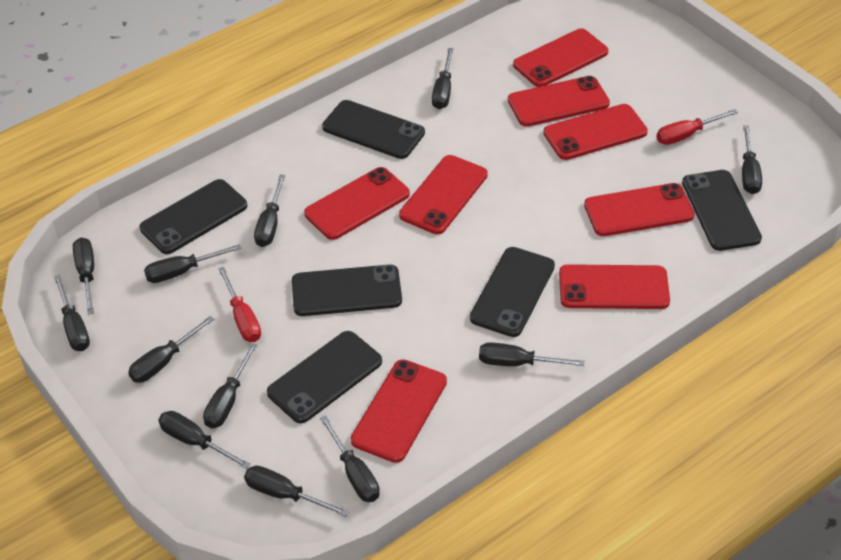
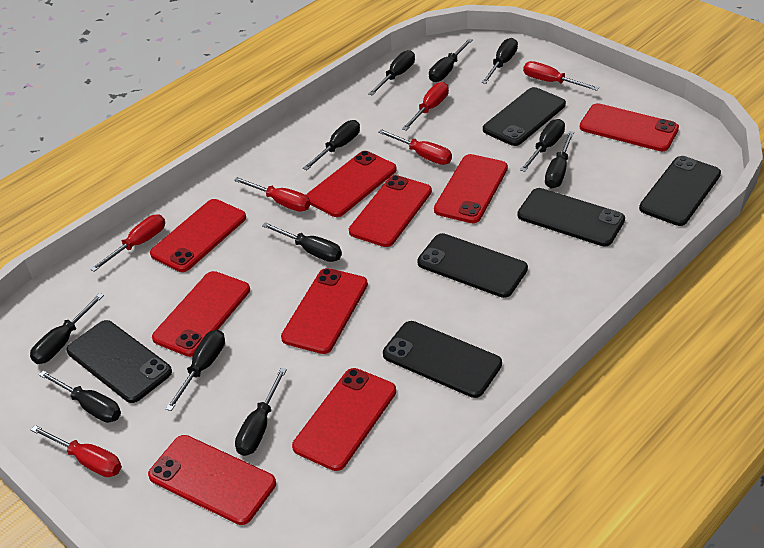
black screwdriver: [54,275,90,351] [73,237,94,315] [128,316,214,383] [144,244,242,283] [158,411,251,469] [203,343,257,428] [244,466,349,517] [254,175,285,247] [320,416,380,502] [432,48,453,109] [479,342,585,366] [742,125,762,194] = 12 -> [30,293,104,364] [39,370,121,423] [166,330,225,411] [235,368,287,456] [262,222,342,262] [303,120,360,170] [368,50,415,96] [429,39,472,82] [481,38,518,84] [520,119,565,172] [545,131,574,188] = 11
red phone: [304,167,410,240] [351,359,447,463] [399,155,488,234] [508,76,610,127] [513,28,608,87] [543,104,648,160] [559,264,670,309] [584,183,695,236] = 8 -> [148,435,276,525] [150,199,246,272] [152,271,250,357] [281,268,368,354] [292,368,396,471] [306,151,397,217] [349,175,432,247] [434,154,508,223] [580,103,679,151] = 9
red screwdriver: [218,267,261,342] [656,109,738,145] = 2 -> [31,425,122,477] [90,214,165,272] [234,177,311,212] [378,129,452,165] [402,82,449,131] [523,61,599,91] = 6

